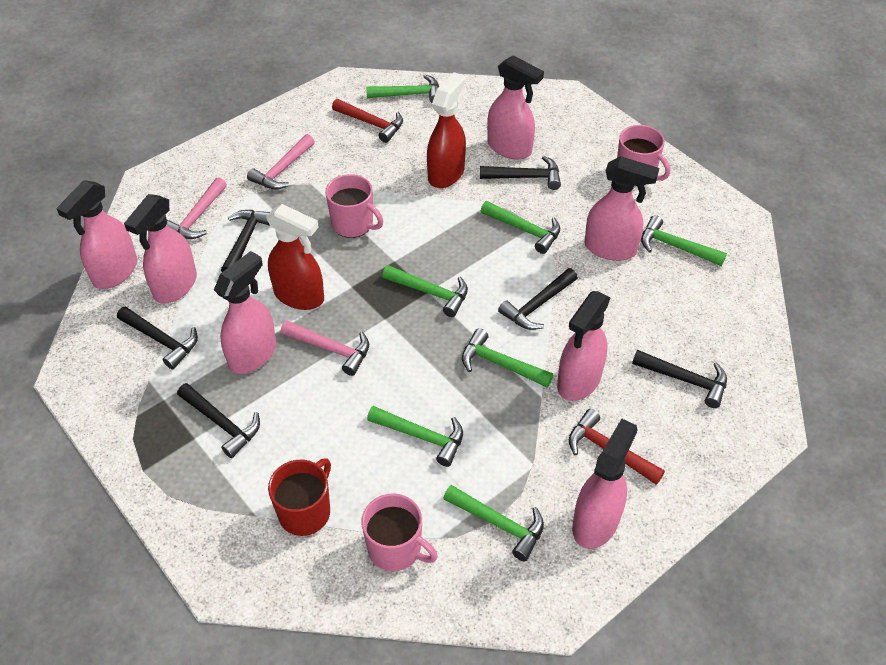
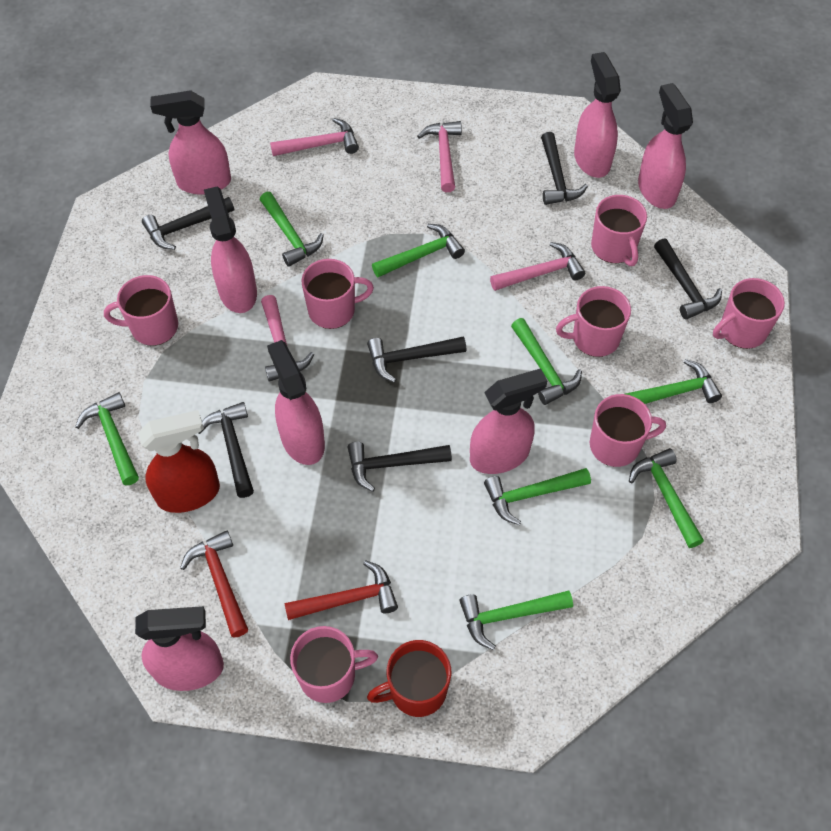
green hammer: [366,75,439,103] [367,406,463,467] [382,265,468,317] [443,485,544,562] [462,328,553,387] [481,201,560,254] [641,215,727,266] = 7 -> [75,392,139,485] [260,192,324,267] [372,224,465,277] [459,591,573,650] [484,468,591,525] [511,318,582,405] [626,359,722,404] [629,448,704,548] = 8
pink hammer: [167,177,227,239] [247,134,315,189] [281,321,369,376] = 3 -> [261,295,314,382] [270,118,359,156] [417,121,462,192] [490,242,585,291] = 4
pink mug: [325,174,383,238] [361,494,438,571] [617,125,670,186] = 3 -> [104,275,178,346] [290,626,378,703] [301,259,374,329] [556,286,631,357] [590,394,666,467] [591,195,647,266] [713,278,785,349] = 7
red spray bottle: [266,204,324,310] [427,72,466,188] = 2 -> [138,410,220,513] = 1

